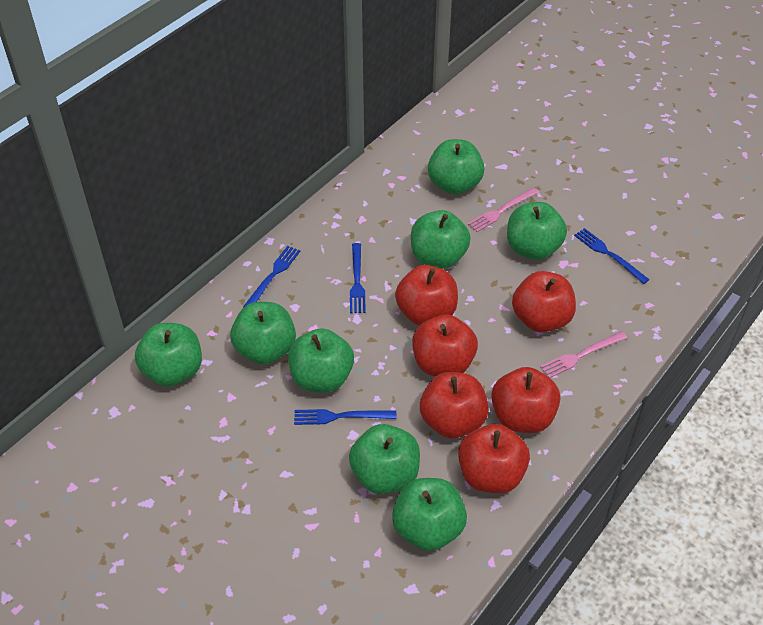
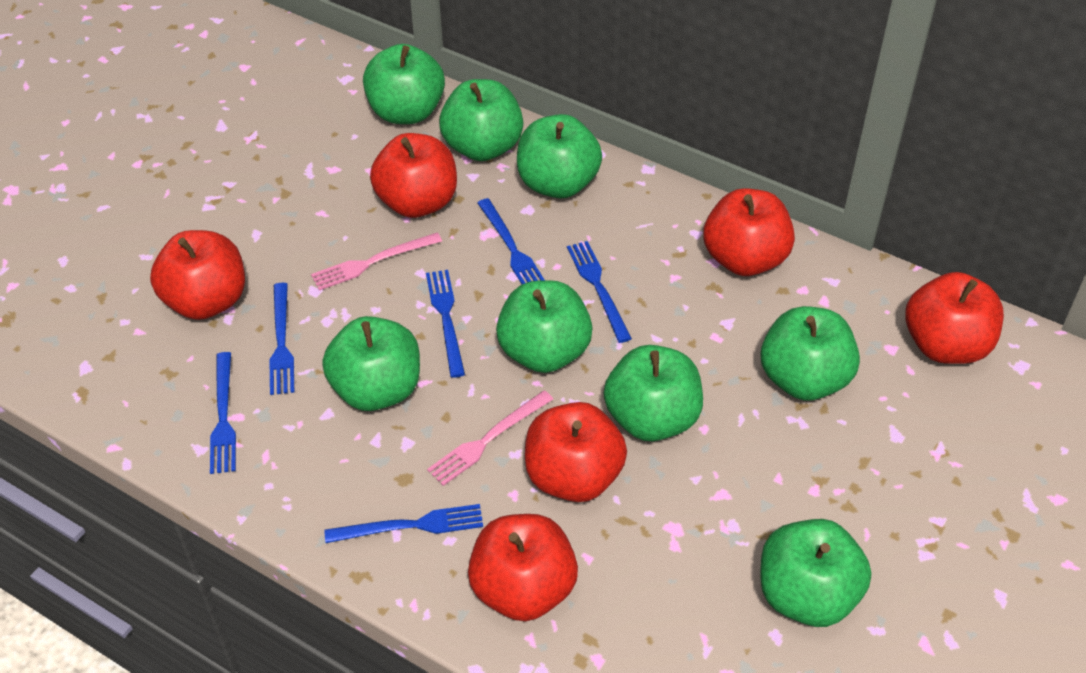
blue fork: [243,246,300,307] [294,409,396,425] [350,243,366,313] [574,228,650,284] = 4 -> [210,352,236,474] [270,283,294,395] [324,504,483,543] [426,270,465,378] [478,198,544,284] [567,241,632,343] = 6

